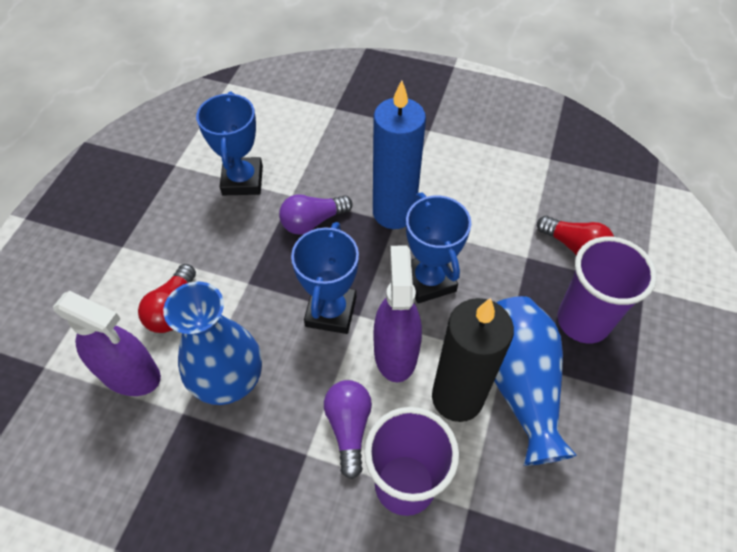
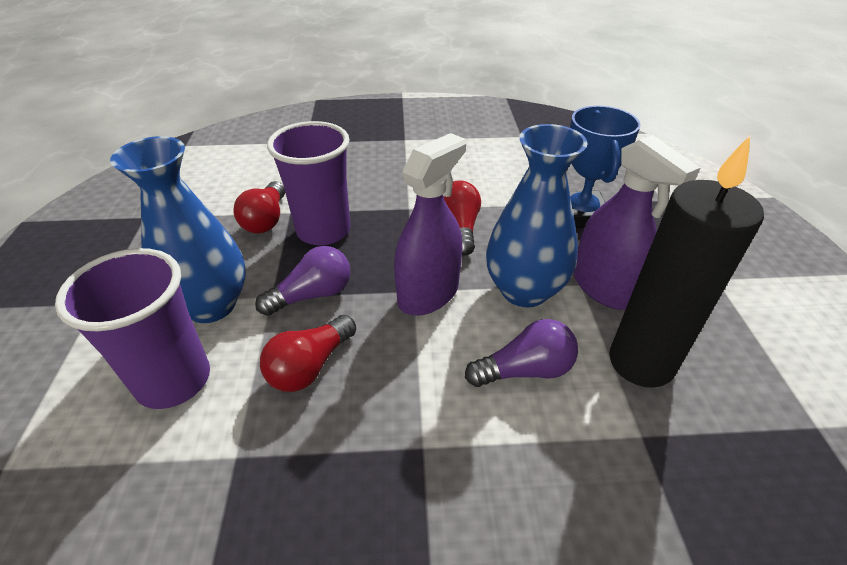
blue candle: [373,80,426,229] = 1 -> none = 0
blue trophy: [196,91,263,195] [291,222,359,334] [406,193,471,303] = 3 -> [569,106,640,228] = 1
red light bulb: [138,264,196,333] [537,216,614,255] = 2 -> [233,181,285,234] [260,315,356,392] [444,180,481,256] = 3

